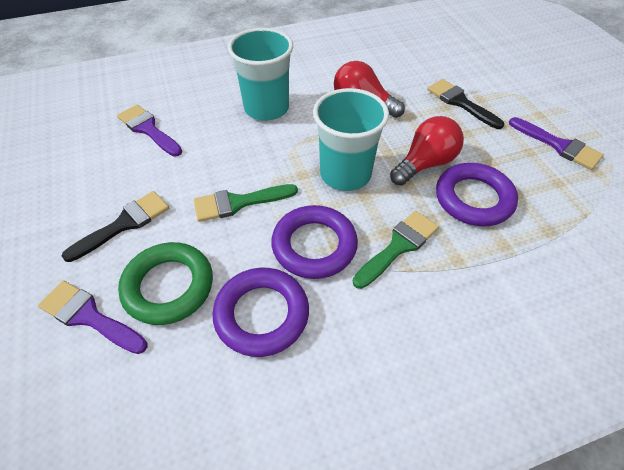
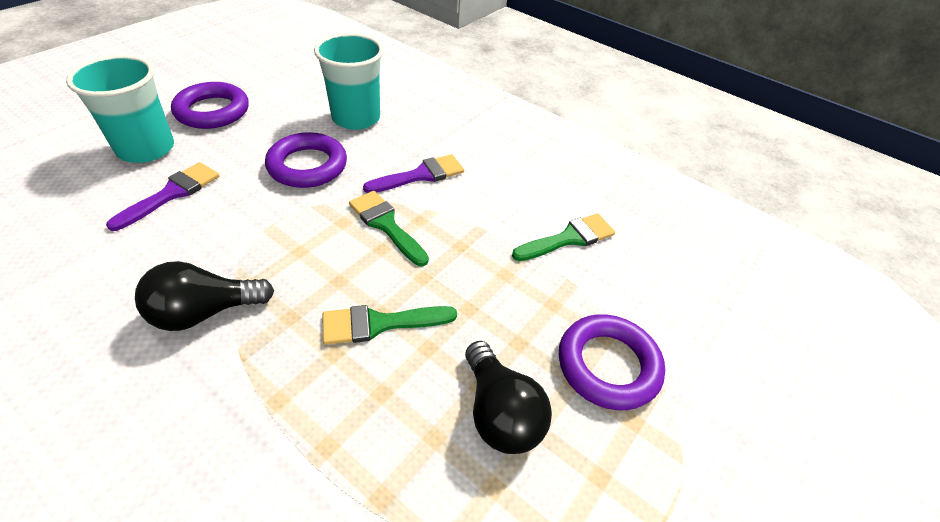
black brush: [62,191,169,262] [427,79,504,129] = 2 -> none = 0
black light bulb: none = 0 -> [135,261,274,331] [465,341,552,454] = 2
green brush: [194,184,298,222] [353,211,439,289] = 2 -> [323,305,457,345] [349,191,429,266] [512,213,615,261] = 3
green ring: [118,242,213,325] = 1 -> none = 0
purple brush: [38,280,148,354] [117,105,182,157] [509,117,604,170] = 3 -> [106,162,219,231] [363,154,464,193] = 2
red light bulb: [334,61,405,118] [390,116,464,186] = 2 -> none = 0

